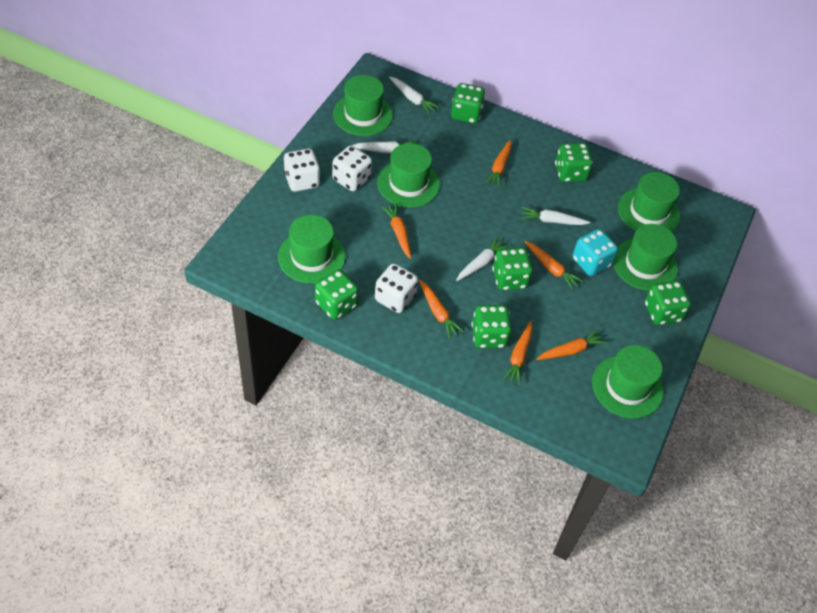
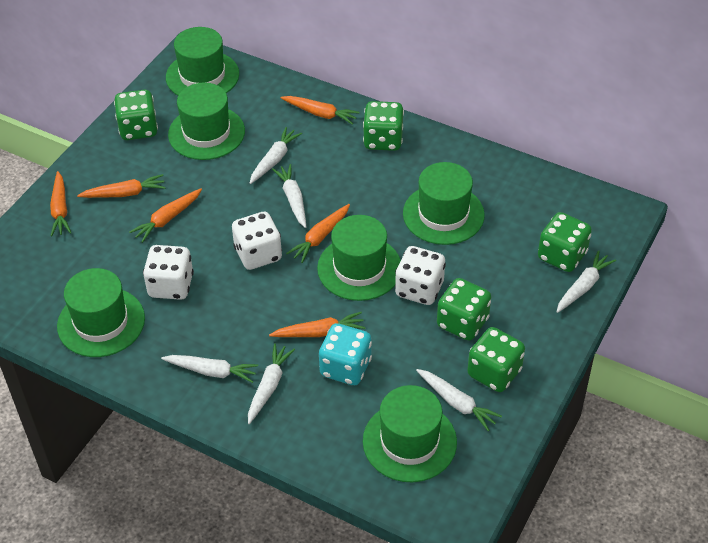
green dice: [315,270,359,320] [451,83,485,124] [472,305,512,348] [492,247,533,291] [555,143,593,182] [645,281,691,325] = 6 -> [114,90,158,140] [363,101,404,151] [437,278,491,340] [467,327,525,392] [538,212,592,272] = 5
white carrot: [351,141,417,153] [389,77,439,114] [456,236,510,281] [521,207,590,225] = 4 -> [161,355,258,383] [248,343,295,424] [250,127,302,184] [272,164,306,228] [416,369,502,431] [556,250,616,313] = 6

